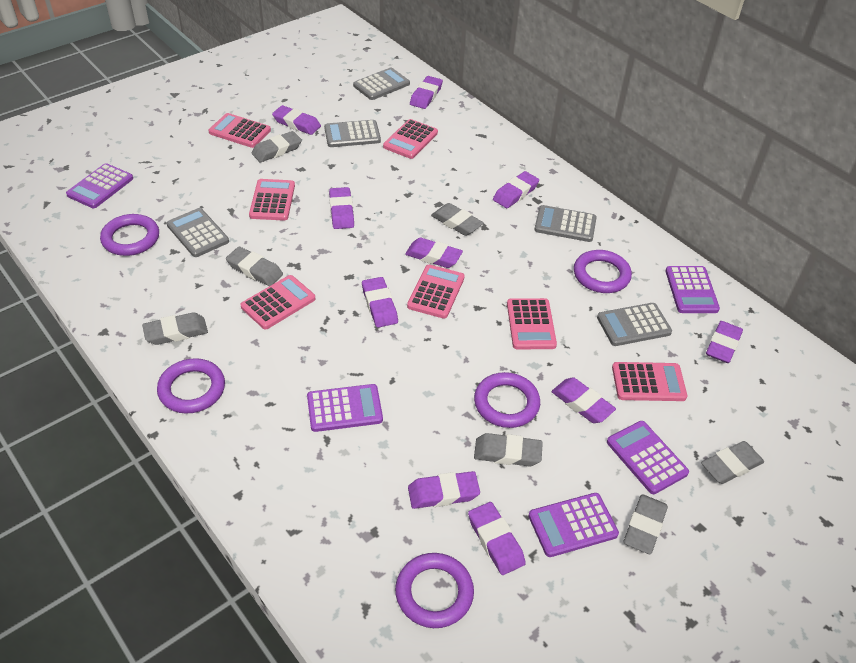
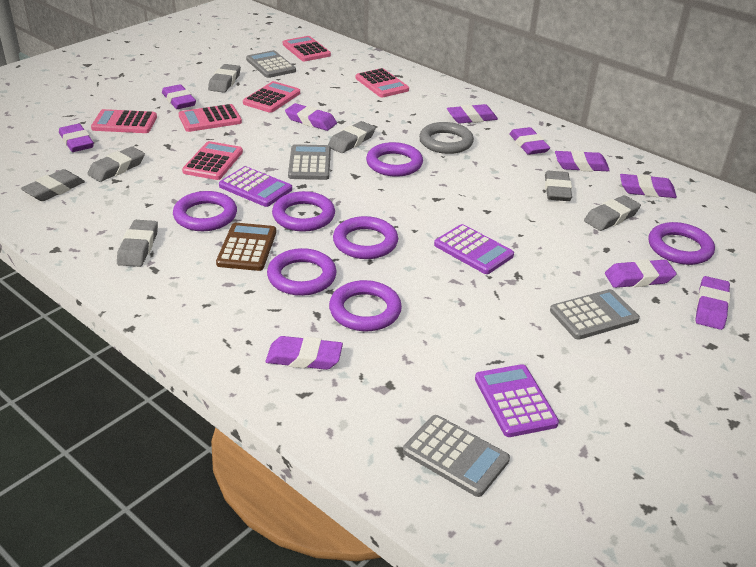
brown calculator: none = 0 -> [216,223,276,271] = 1
grey calculator: [167,208,229,257] [324,120,381,147] [353,67,410,100] [534,205,597,242] [597,303,672,346] = 5 -> [246,50,296,78] [288,144,331,180] [403,415,510,497] [550,289,640,340] = 4
grey ring: none = 0 -> [419,122,474,154] = 1
pink calculator: [209,113,271,148] [241,275,315,329] [249,179,295,221] [383,119,438,159] [407,265,465,319] [507,298,557,349] [612,362,687,401] = 7 -> [91,109,157,133] [179,104,242,132] [182,141,243,180] [243,81,300,113] [283,36,331,61] [356,68,409,98] = 6
purple calculator: [66,163,133,208] [307,384,383,432] [529,493,619,557] [607,421,689,494] [665,266,720,313] = 5 -> [219,166,292,207] [434,224,514,274] [475,364,559,437] = 3
purple ring: [100,214,159,256] [157,358,225,414] [395,553,474,628] [474,372,540,428] [574,250,632,293] = 5 -> [173,191,237,231] [267,248,337,296] [272,191,335,232] [329,280,402,331] [333,216,398,259] [366,142,423,177] [648,222,715,265] = 7

